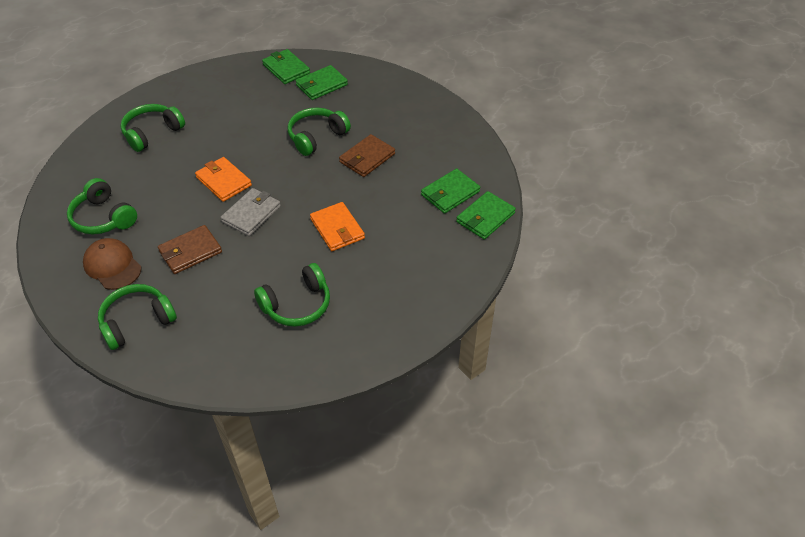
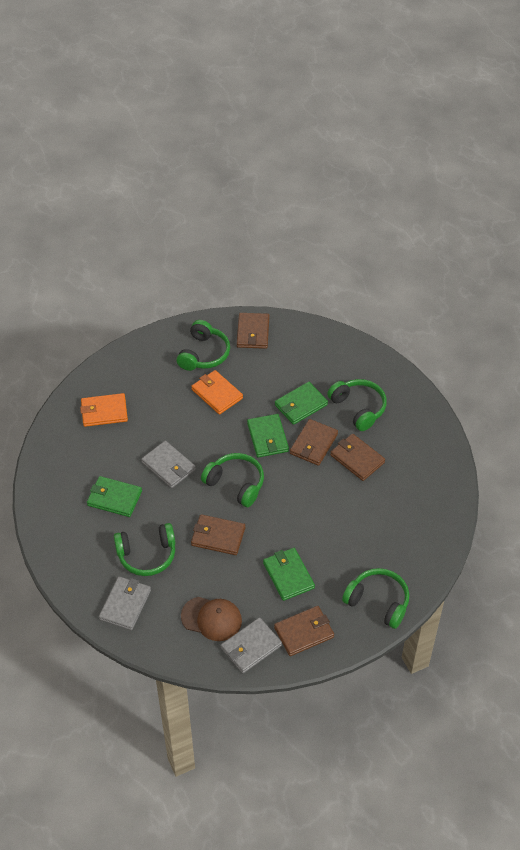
brown wallet: [158,225,222,274] [339,134,395,177] = 2 -> [191,514,245,555] [237,313,269,349] [274,606,334,656] [290,419,338,466] [330,434,385,481] = 5
grey wallet: [220,188,281,236] = 1 -> [99,577,151,630] [141,441,196,488] [221,617,282,673] = 3

